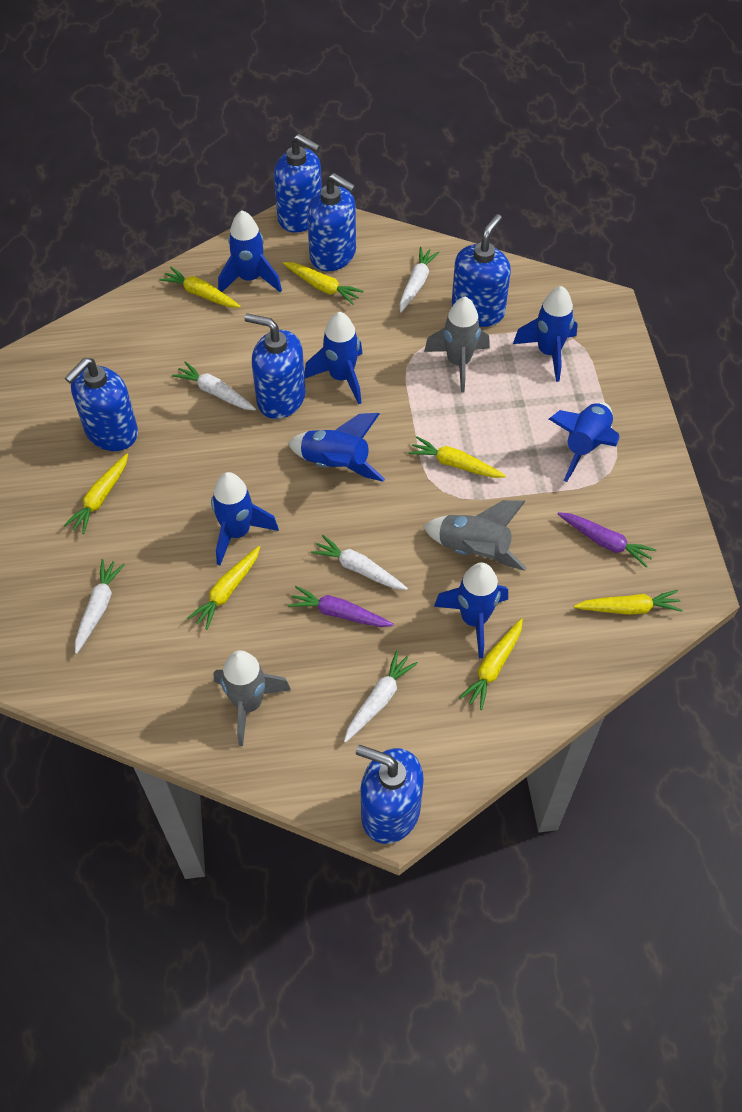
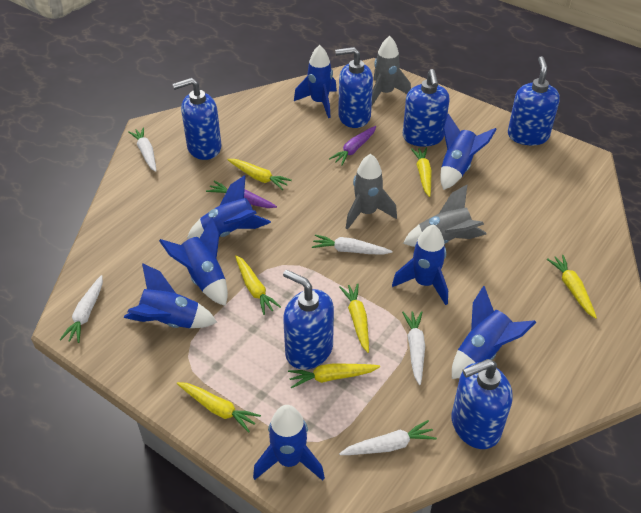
blue rocket: [211,472,279,566] [218,210,282,292] [288,413,385,482] [304,312,363,404] [434,563,508,659] [513,286,578,382] [549,402,620,482] = 7 -> [124,263,217,328] [159,217,228,306] [187,175,271,239] [253,405,325,481] [294,45,337,118] [392,224,448,305] [440,114,497,190] [452,286,536,379] = 8

